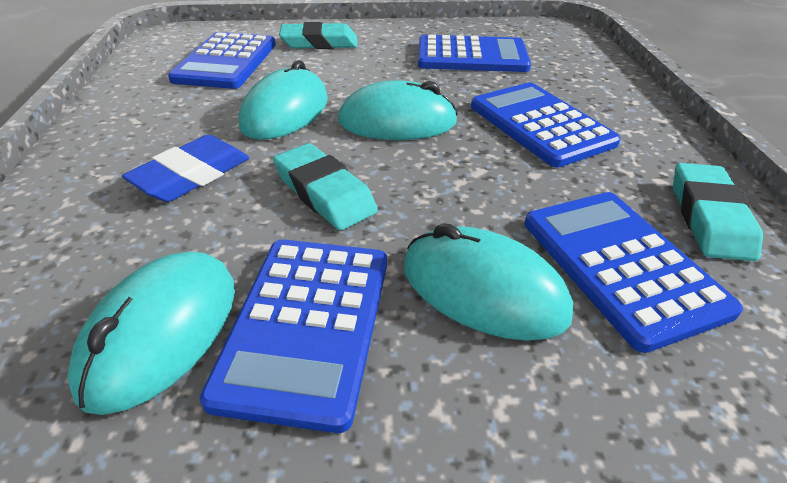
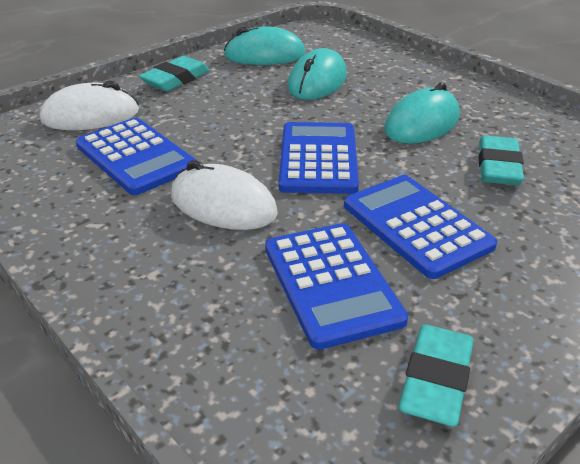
blue calculator: [168,32,276,89] [200,239,387,433] [418,35,531,72] [471,83,621,168] [524,192,743,353] = 5 -> [76,118,196,195] [265,223,408,350] [279,122,359,194] [344,175,497,279] = 4
blue eraser: [122,135,249,202] = 1 -> none = 0
turquoise mouse: [67,252,235,415] [239,60,328,140] [338,80,458,140] [404,223,573,341] = 4 -> [224,26,306,65] [288,48,347,100] [384,82,460,144] = 3
white mouse: none = 0 -> [40,81,139,130] [171,160,278,230] = 2

